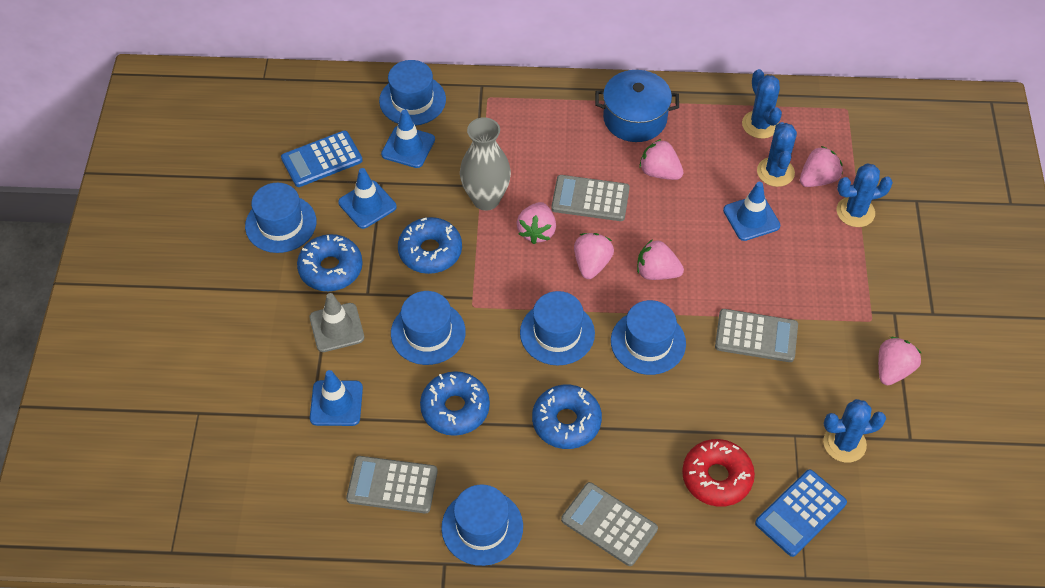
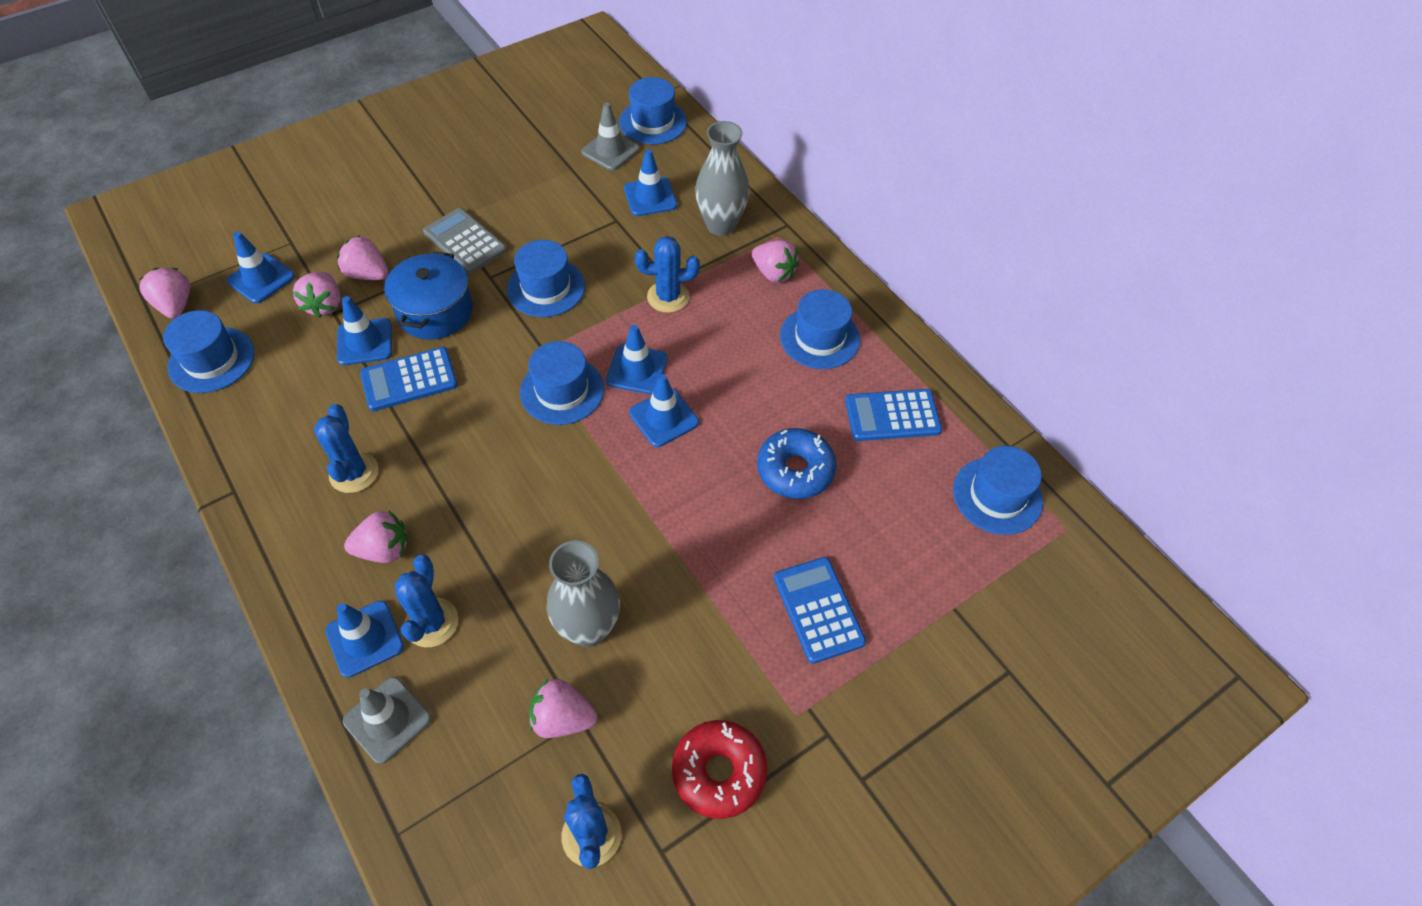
blue calculator: [281,130,363,187] [755,469,847,557] = 2 -> [360,347,458,411] [774,557,866,664] [845,389,942,441] = 3
blue donut: [297,234,363,291] [398,217,462,274] [420,371,490,436] [532,384,602,449] = 4 -> [757,428,836,499] = 1
blue traffic cone: [310,370,363,426] [338,168,397,229] [381,109,435,168] [723,182,780,241] = 4 -> [227,232,295,303] [325,601,404,678] [337,296,392,365] [606,325,668,394] [624,149,677,216] [629,374,699,447] = 6
grey calculator: [346,456,438,513] [551,175,630,221] [561,482,658,566] [715,309,798,362] = 4 -> [423,208,507,274] = 1
grey traffic cone: [310,293,364,352] = 1 -> [343,677,431,764] [581,103,640,171] = 2
grey vase: [460,117,511,211] = 1 -> [547,541,620,647] [695,121,749,236] = 2

